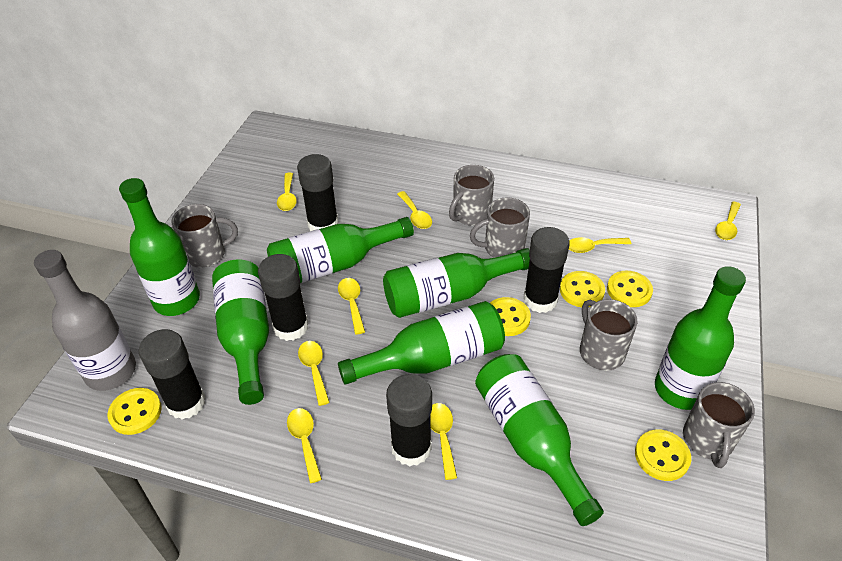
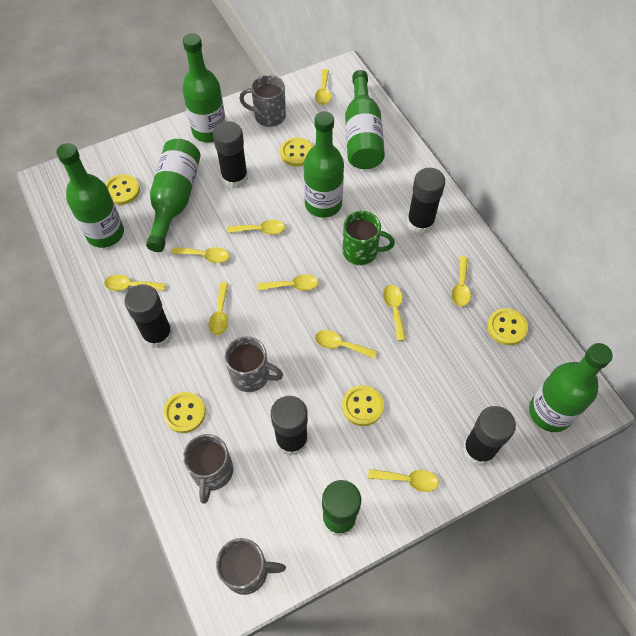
green bottle: [119,178,200,316] [212,259,269,405] [267,217,414,283] [338,301,505,385] [383,248,530,318] [475,354,604,526] [655,266,746,410] = 7 -> [56,143,124,248] [146,139,201,252] [182,33,226,143] [304,111,344,218] [345,70,385,169] [529,343,613,432] = 6
green glue stick: none = 0 -> [322,480,361,536] = 1
green mug: none = 0 -> [342,211,395,265] = 1
grey bottle: [34,250,136,391] = 1 -> none = 0
grey mug: [171,204,238,267] [449,165,494,226] [470,197,530,258] [580,299,637,371] [683,382,755,468] = 5 -> [183,434,233,504] [216,538,286,595] [225,336,283,392] [239,75,286,127] = 4
yellow spoon: [277,173,297,211] [287,408,322,483] [298,341,330,406] [338,278,365,335] [397,191,432,229] [431,403,457,480] [569,237,631,253] [715,201,741,240] = 8 -> [104,274,165,291] [171,247,229,263] [209,282,228,335] [227,220,285,235] [258,274,318,291] [315,69,331,105] [315,330,377,359] [368,469,439,492] [383,285,406,341] [451,256,471,307] = 10

